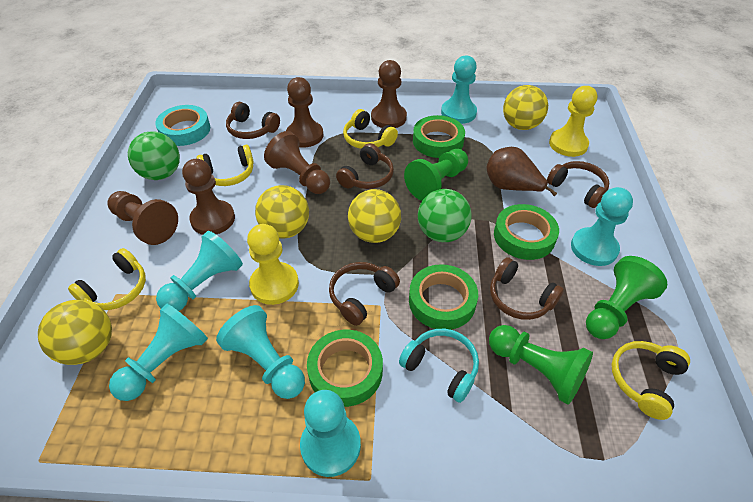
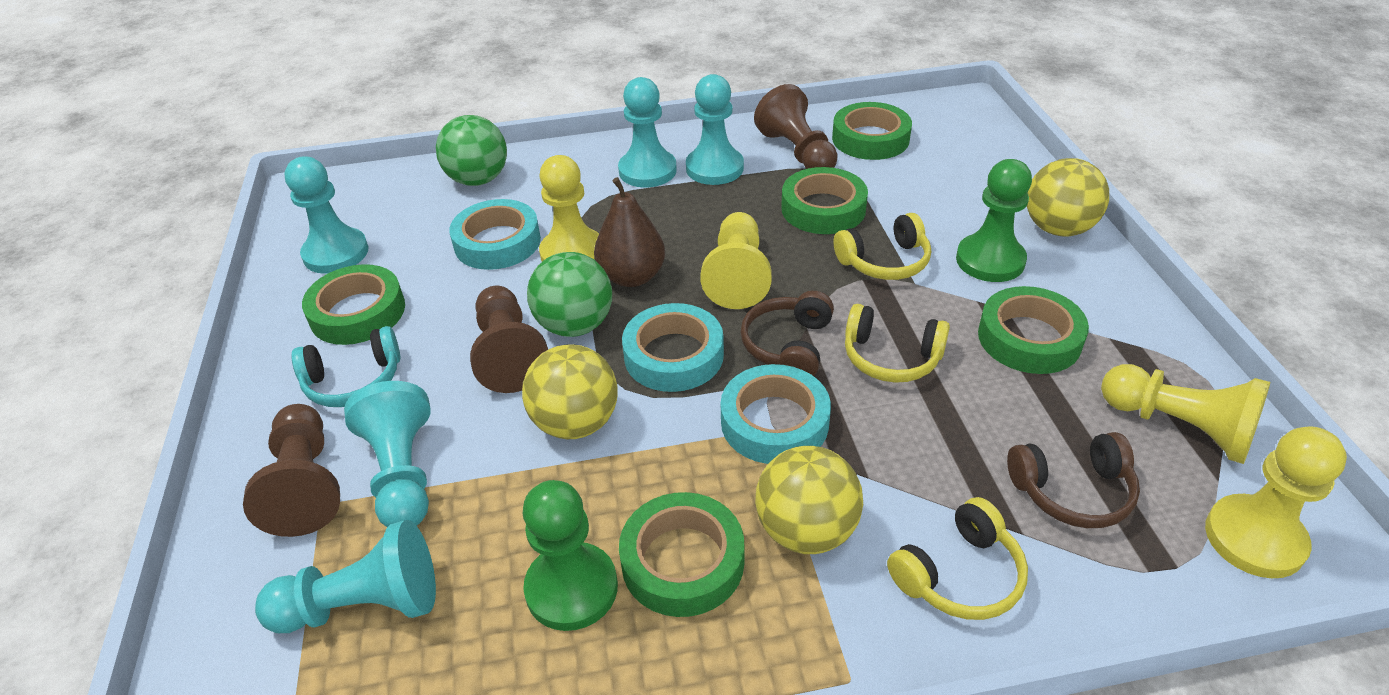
brown headphones: [226,102,280,139] [329,262,400,326] [336,143,394,189] [490,257,564,320] [547,161,609,208] = 5 -> [740,291,834,376] [1007,432,1140,528] = 2
brown pawn: [107,191,178,245] [182,159,235,235] [264,131,330,194] [286,77,323,148] [371,60,407,128] = 5 -> [243,404,340,537] [470,286,548,393] [754,84,838,169] = 3
green pawn: [404,149,468,201] [489,325,593,405] [586,256,667,339] = 3 -> [522,480,618,631] [956,159,1032,282] = 2
green tape: [307,330,383,407] [409,264,478,330] [413,115,465,158] [494,204,559,260] = 4 -> [302,264,405,345] [619,492,744,617] [781,167,868,234] [832,102,912,160] [978,286,1089,374] = 5
turquoise pawn: [109,303,208,401] [156,231,243,311] [216,305,305,399] [300,390,361,477] [441,55,477,124] [571,187,633,266] = 6 -> [255,520,436,633] [284,157,369,274] [344,381,431,527] [618,77,677,187] [686,74,744,185] = 5
turquoise tape: [155,105,210,146] = 1 -> [449,199,541,270] [622,303,724,392] [721,364,831,464] = 3
yellow ball: [38,300,112,365] [255,185,309,238] [348,189,401,243] [503,85,548,130] = 4 -> [522,344,618,439] [755,446,863,554] [1027,158,1109,237] = 3
yellow headphones: [68,248,146,310] [197,145,254,186] [343,109,398,149] [612,341,690,420] = 4 -> [833,213,931,280] [845,304,950,383] [887,497,1028,620] = 3
yellow pawn: [247,224,299,305] [549,86,597,157] = 2 -> [539,155,599,261] [700,212,772,309] [1101,364,1270,464] [1205,426,1347,578] = 4

